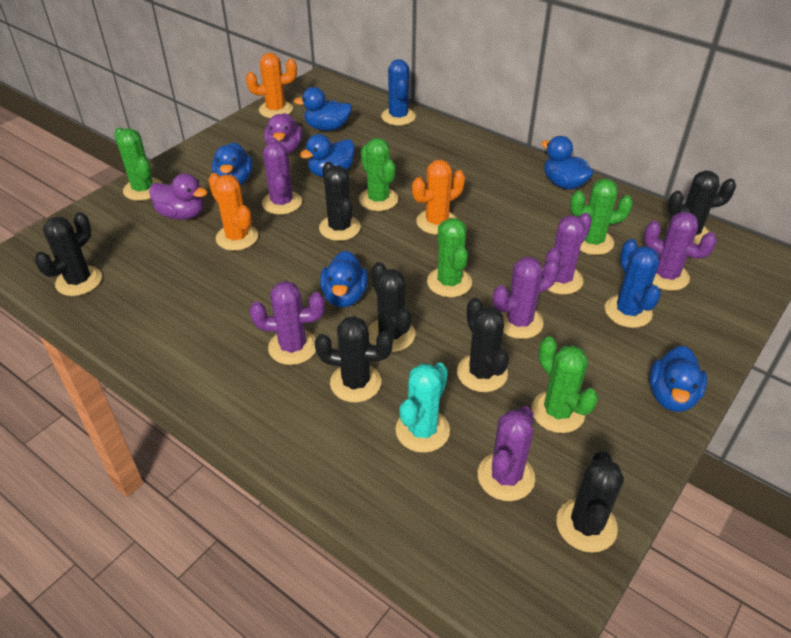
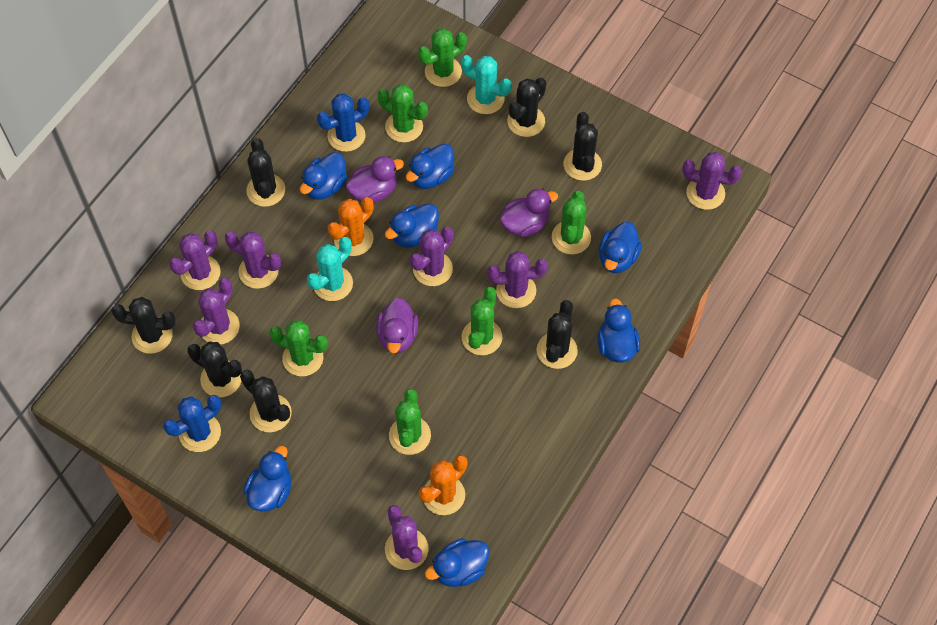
blue duck: [212,142,253,185] [294,87,352,131] [300,134,355,177] [320,251,368,308] [541,136,593,190] [649,346,707,412] = 6 -> [243,446,291,511] [300,152,347,200] [385,203,439,247] [406,144,455,189] [425,538,489,587] [597,298,640,363] [599,222,642,273] = 7
green cactus: [114,128,163,201] [359,138,398,211] [427,218,472,297] [531,336,598,433] [570,179,633,255] = 5 -> [269,320,328,376] [378,84,428,143] [389,389,431,455] [418,28,467,87] [462,287,502,355] [552,191,591,254] = 6
orange cactus: [208,173,258,251] [246,53,297,118] [412,160,465,235] = 3 -> [327,197,374,256] [418,455,467,515] = 2
purple cactus: [250,281,325,365] [262,138,302,215] [478,406,535,501] [493,257,559,339] [542,213,592,295] [644,212,717,291] = 6 -> [169,230,221,290] [193,278,240,345] [225,231,281,289] [385,505,429,570] [410,227,454,286] [487,251,548,308] [682,152,742,210] = 7
purple duck: [149,173,207,220] [264,113,302,154] = 2 -> [346,156,404,203] [376,298,418,353] [500,188,558,237] = 3
turquoise cactus: [395,363,450,453] = 1 -> [307,237,353,301] [461,55,512,114] = 2

